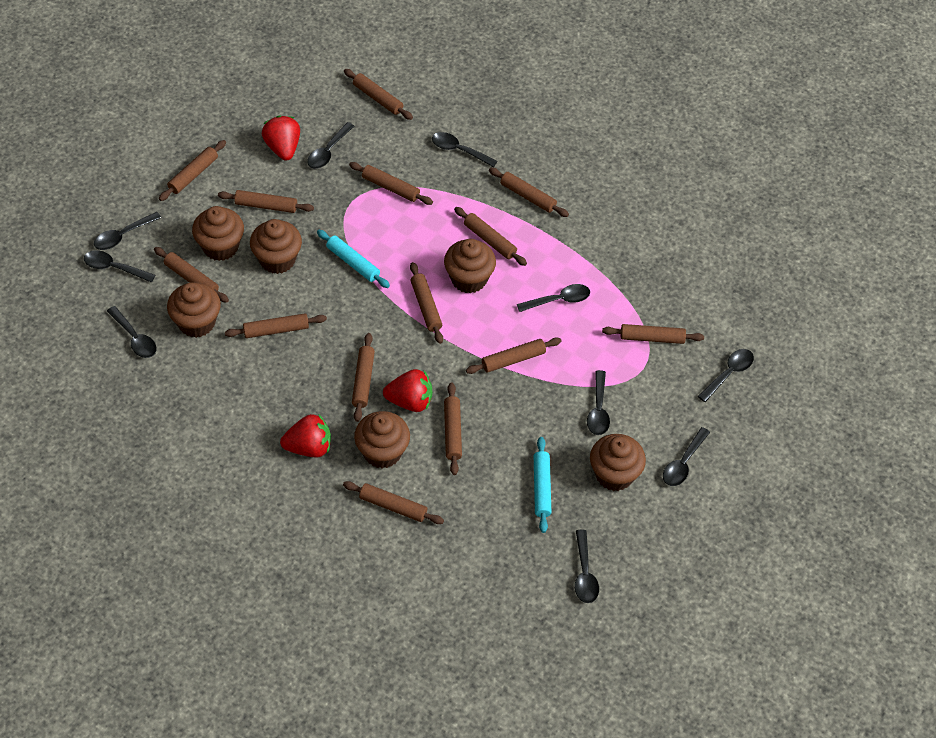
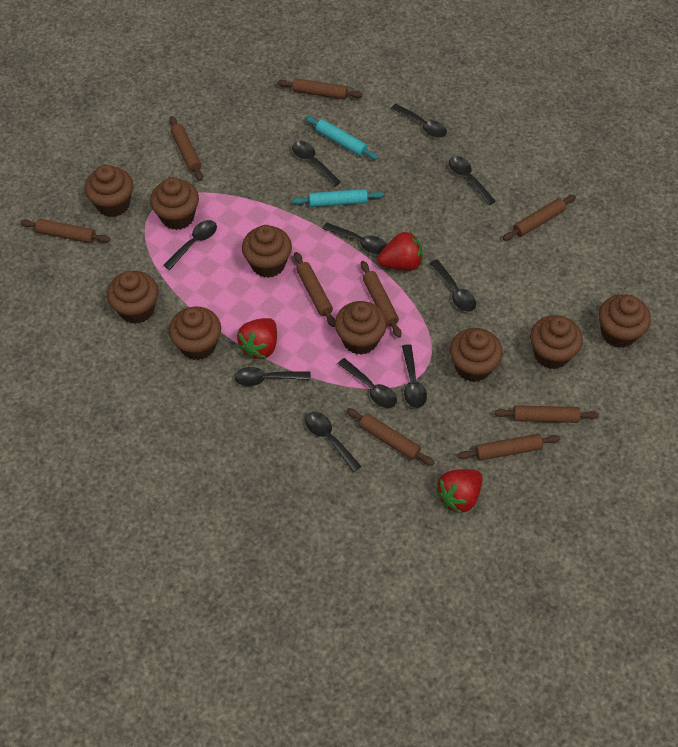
brown cupcake: [167,282,221,338] [192,206,244,261] [250,219,302,274] [354,411,410,468] [444,239,496,293] [590,434,646,491] = 6 -> [85,164,133,217] [107,271,158,324] [150,177,199,230] [169,306,221,360] [242,225,292,278] [335,301,387,355] [450,328,503,382] [530,315,583,369] [598,294,651,348] = 9
brown rolling pin: [154,247,229,303] [159,140,226,201] [218,190,314,213] [225,313,327,338] [343,481,444,524] [344,69,413,120] [349,162,433,205] [352,333,375,422] [410,262,443,344] [444,382,462,475] [454,207,527,266] [466,338,561,374] [489,168,569,217] [602,324,704,344] = 14 -> [20,219,110,243] [169,116,203,181] [278,78,363,100] [294,252,335,327] [346,408,435,466] [361,261,401,338] [457,434,560,461] [494,405,599,423] [503,195,576,241] = 9

